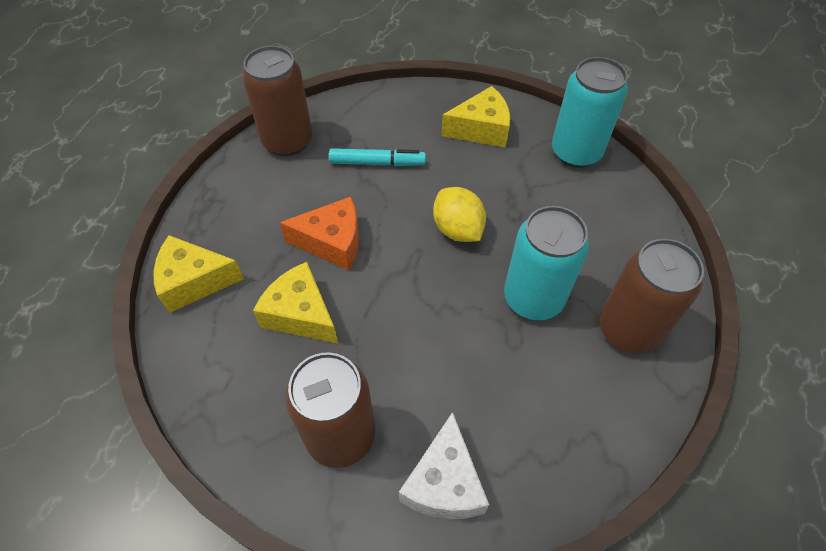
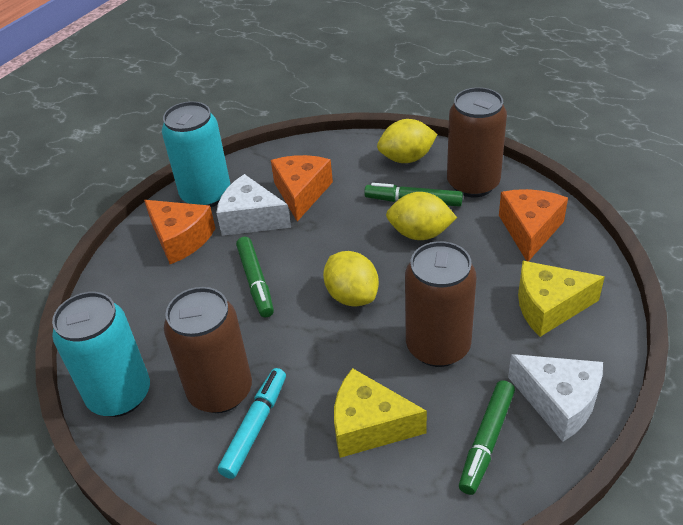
green marker: none = 0 -> [236,237,274,318] [364,183,463,207] [459,380,515,495] = 3
orange cheese: [280,197,359,270] = 1 -> [144,200,215,264] [271,155,333,222] [499,189,568,262] = 3
white cheese: [399,412,489,519] = 1 -> [216,174,291,236] [508,354,603,442] = 2
yellow cheese: [153,235,244,313] [253,262,338,343] [441,86,510,148] = 3 -> [334,368,427,458] [518,261,605,337] = 2
yellow lemon: [433,187,486,242] = 1 -> [323,251,379,306] [377,119,438,163] [386,192,457,240] = 3

